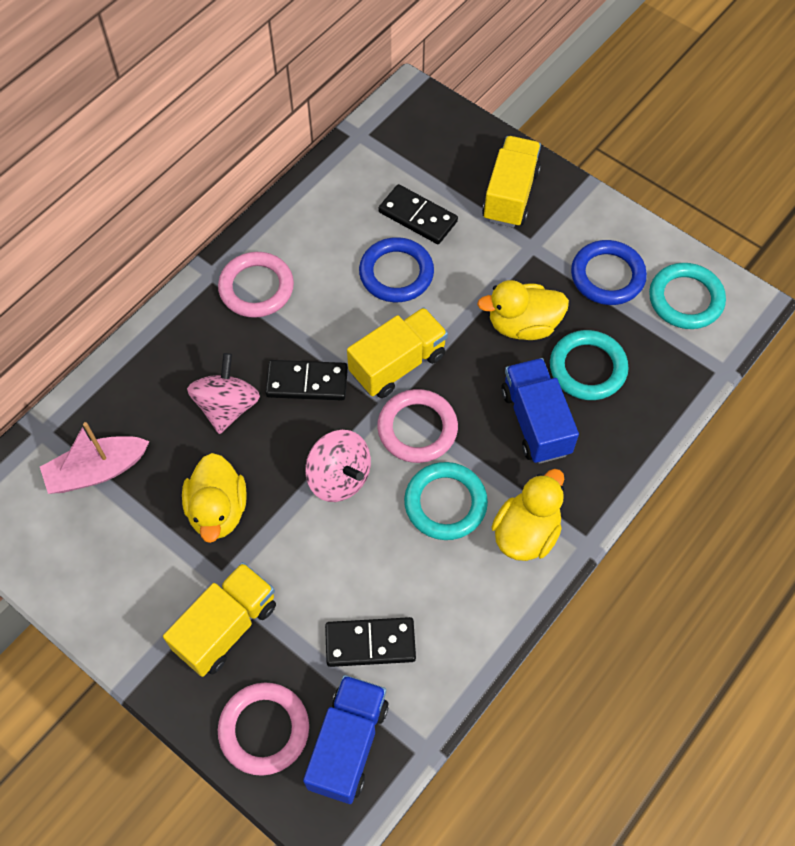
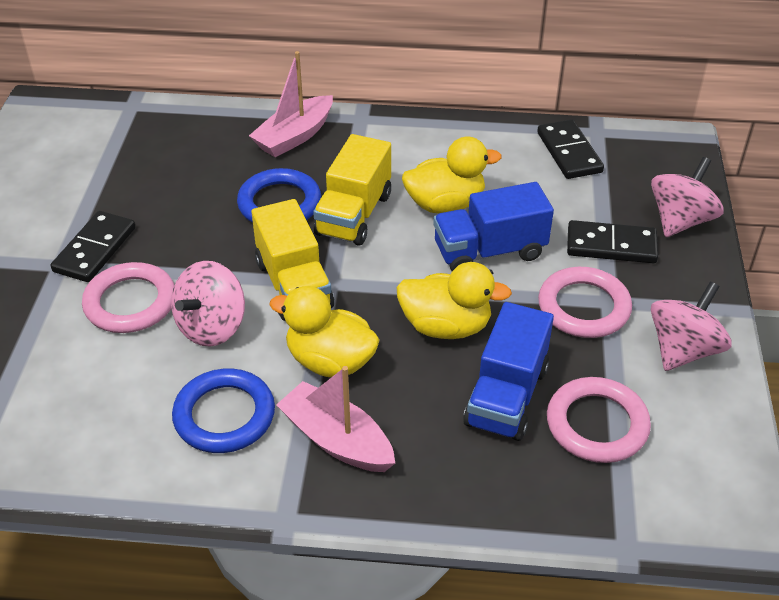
pink boat: [40,422,150,494] = 1 -> [249,51,333,157] [276,366,395,472] = 2
pink spinning top: [187,353,260,434] [305,430,371,502] = 2 -> [171,261,245,347] [651,157,724,237] [651,281,732,371] = 3
turquoise ring: [404,462,488,540] [550,330,629,400] [649,263,726,329] = 3 -> none = 0
yellow truck: [163,562,276,677] [347,307,448,398] [482,136,541,228] = 3 -> [252,199,334,321] [313,134,391,246] = 2

